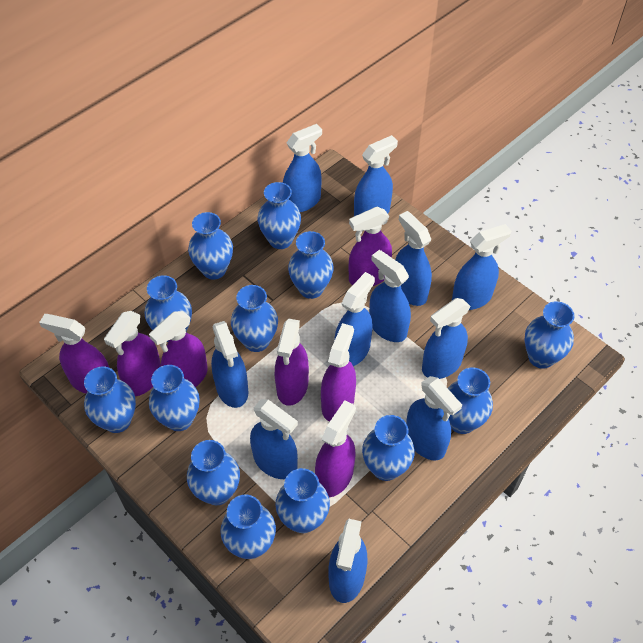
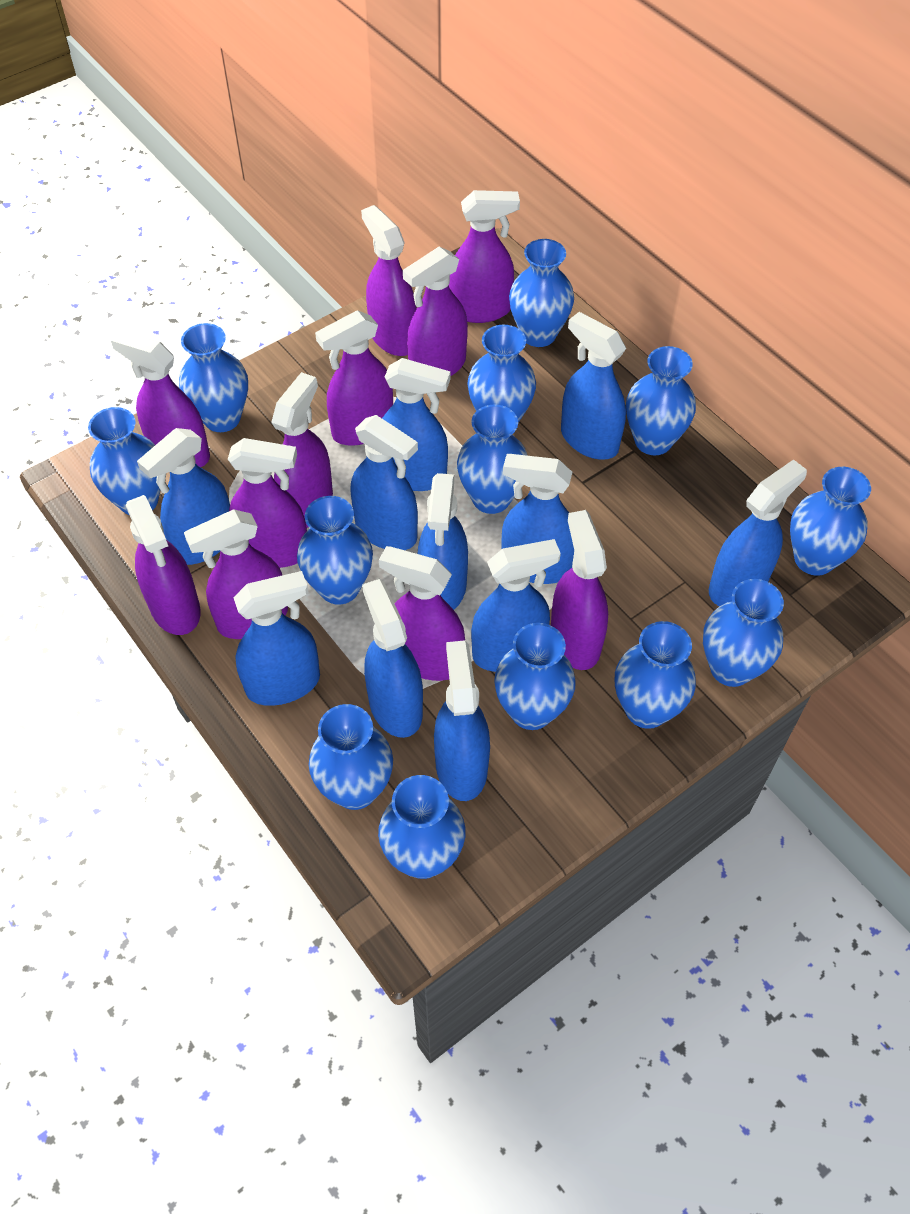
purple spray bottle: [39,314,109,393] [104,311,161,396] [149,311,208,387] [275,319,309,406] [315,400,356,497] [321,323,356,422] [349,207,392,286] = 7 -> [111,330,210,467] [126,495,201,635] [184,510,288,639] [228,438,307,568] [271,372,333,528] [315,310,393,446] [361,205,417,356] [379,546,465,681] [403,246,468,377] [449,190,520,323] [551,510,608,670] = 11

